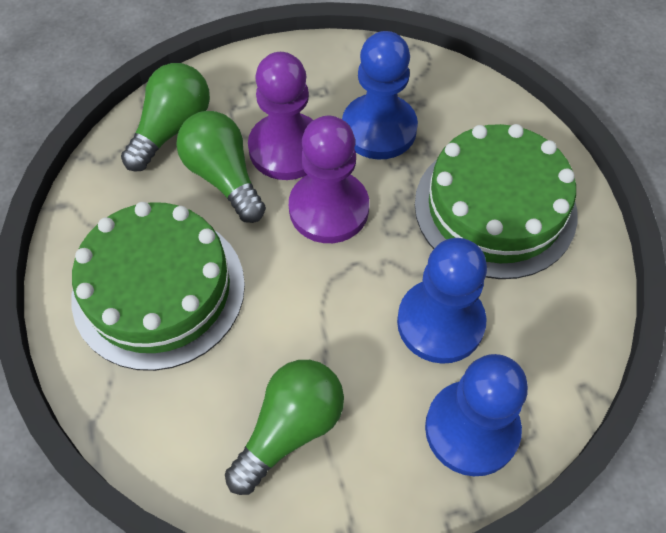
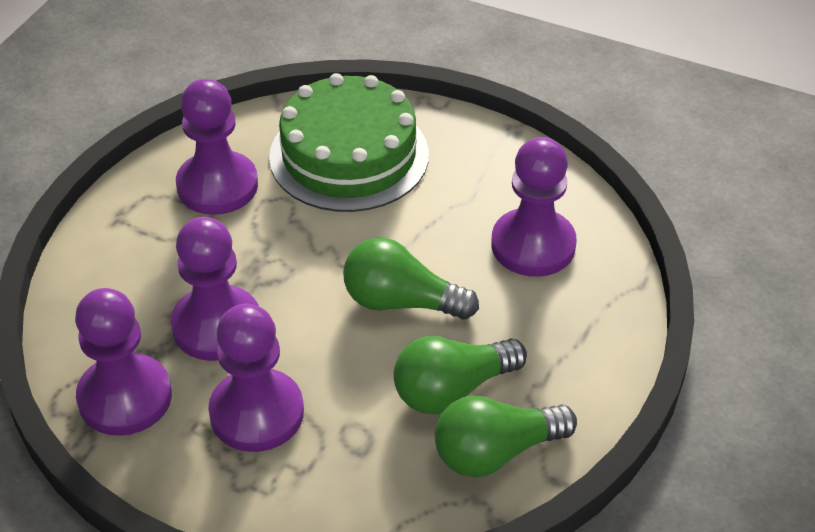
blue pawn: [342,31,418,160] [397,238,487,364] [425,354,528,476] = 3 -> none = 0
green cake: [72,202,245,371] [415,124,577,279] = 2 -> [269,73,429,212] = 1
purple pawn: [248,52,313,180] [289,116,369,243] = 2 -> [75,288,172,436] [171,217,259,361] [176,79,258,215] [208,304,304,452] [491,137,577,277] = 5

